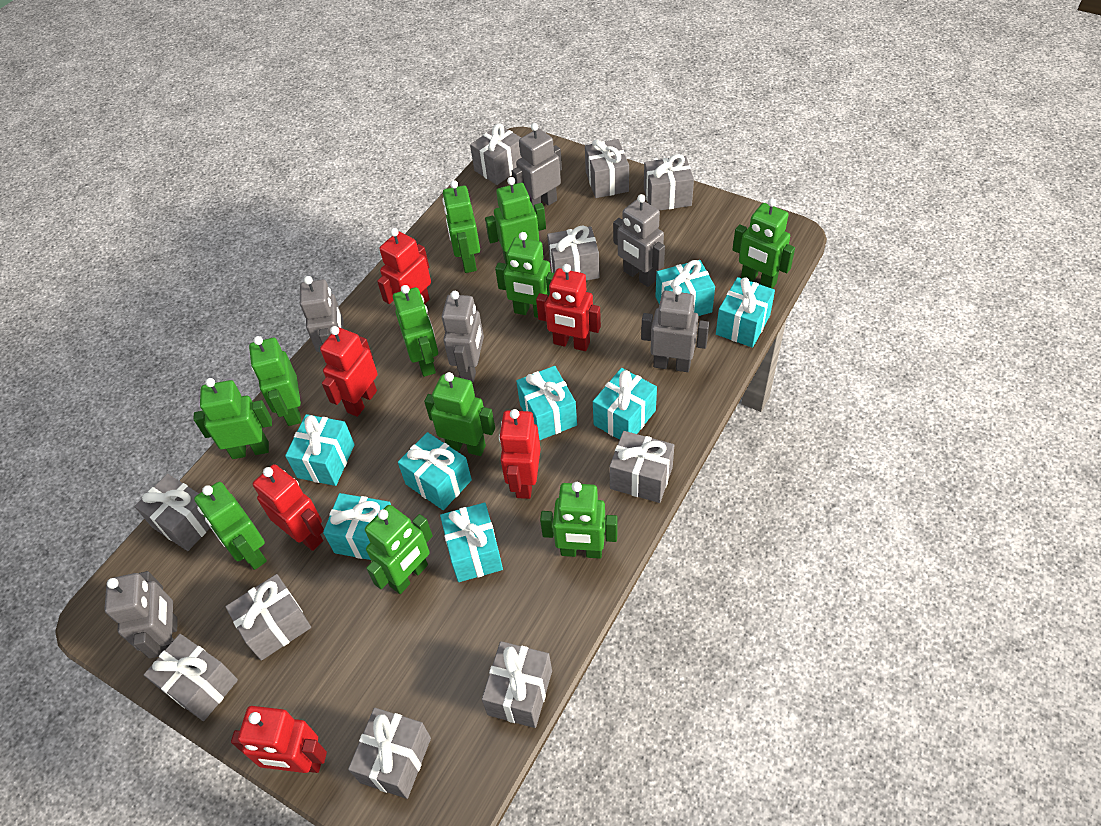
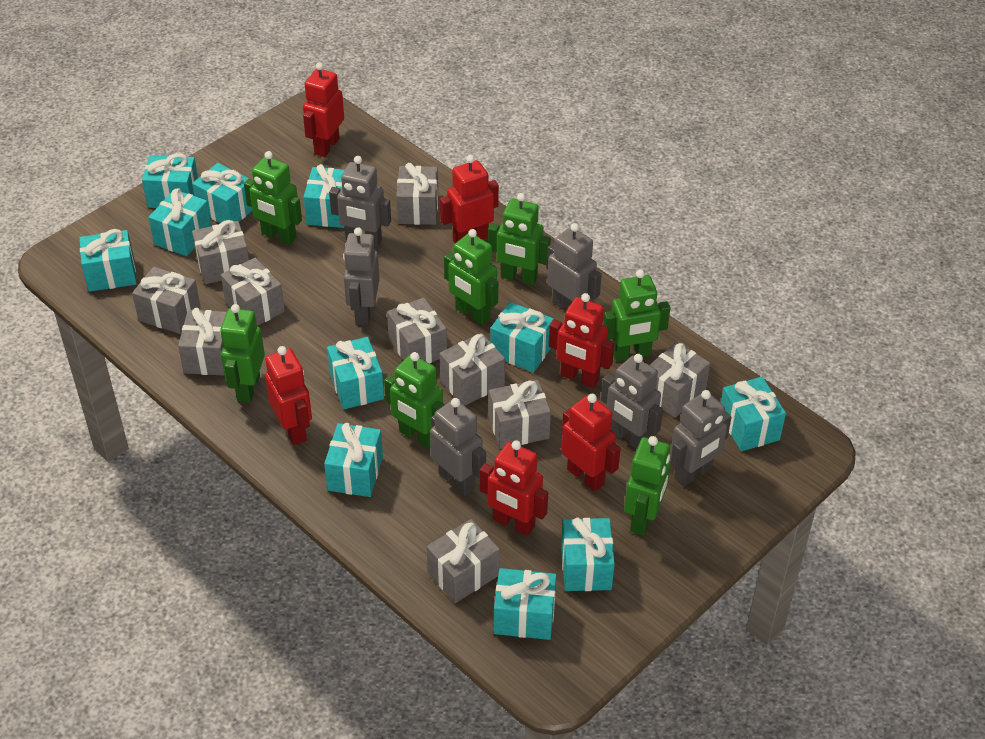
green robot: [194,378,272,459] [194,482,267,570] [249,336,301,426] [365,505,433,594] [393,285,438,377] [424,372,495,456] [442,180,480,273] [485,177,546,265] [495,232,555,318] [540,482,618,559] [732,198,795,289] = 11 -> [220,304,265,403] [244,151,302,245] [384,352,445,448] [444,229,498,325] [488,193,551,286] [603,269,670,361] [624,436,670,536] = 7
turquoise gift: [285,414,355,486] [323,493,391,560] [398,432,472,510] [440,503,503,582] [516,366,577,440] [593,368,657,440] [655,260,715,316] [716,277,775,348] = 8 -> [79,229,137,292] [142,153,198,208] [148,188,211,256] [192,163,252,223] [303,164,345,228] [324,423,383,497] [327,337,384,409] [490,302,554,373] [494,568,557,640] [561,518,615,591] [721,377,786,451] = 11

